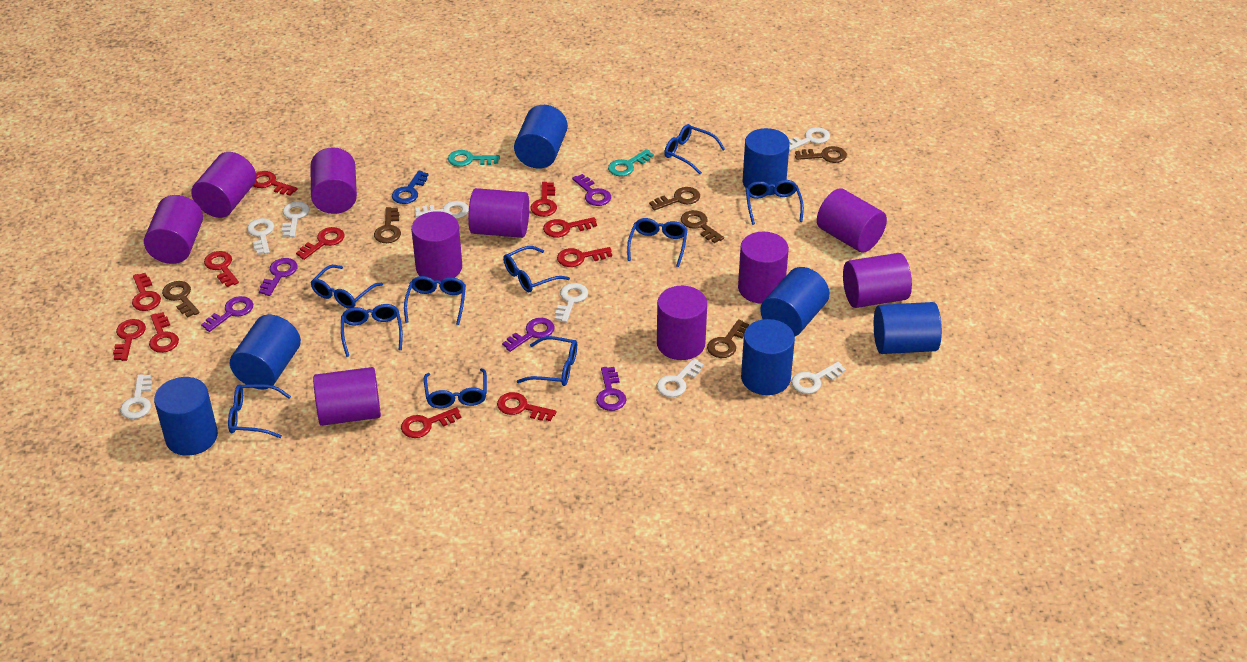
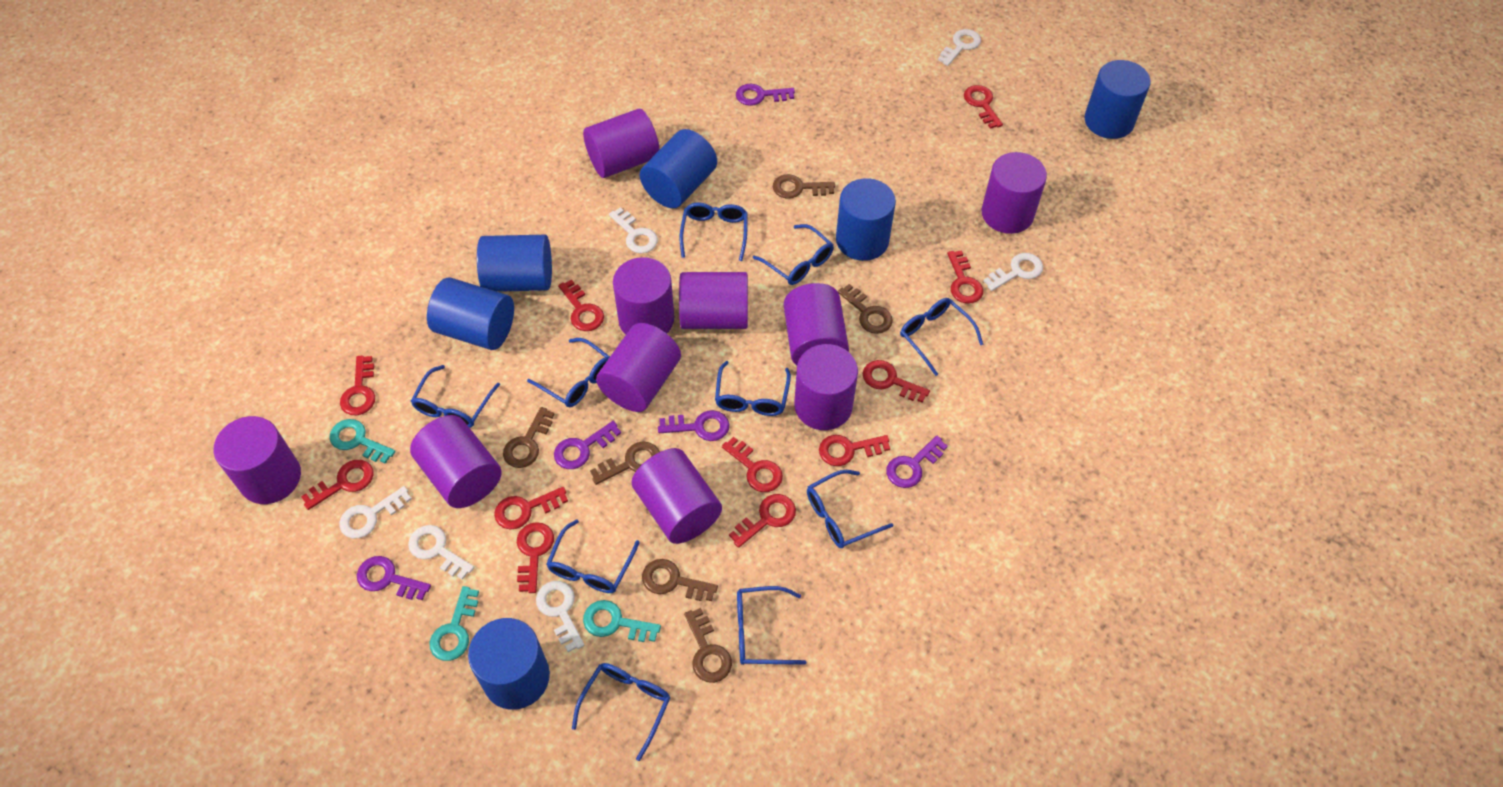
blue cylinder: [154,377,218,456] [230,314,301,389] [514,105,568,169] [741,319,795,395] [743,128,790,195] [760,267,830,336] [874,302,942,354] = 7 -> [427,278,514,350] [468,618,550,710] [477,235,552,292] [640,129,717,208] [836,178,896,261] [1085,60,1151,139] = 6
blue key: [392,171,429,204] = 1 -> none = 0
turquoise key: [448,150,500,167] [608,149,654,176] = 2 -> [329,419,396,464] [429,586,479,661] [583,600,661,642] = 3
white key: [120,374,152,419] [247,218,274,255] [282,201,309,237] [415,201,469,219] [555,283,588,323] [656,358,704,397] [789,127,830,151] [791,362,846,394] = 8 -> [339,486,412,538] [408,525,474,580] [536,581,584,652] [609,207,658,253] [938,29,981,66] [984,253,1043,291] = 6

